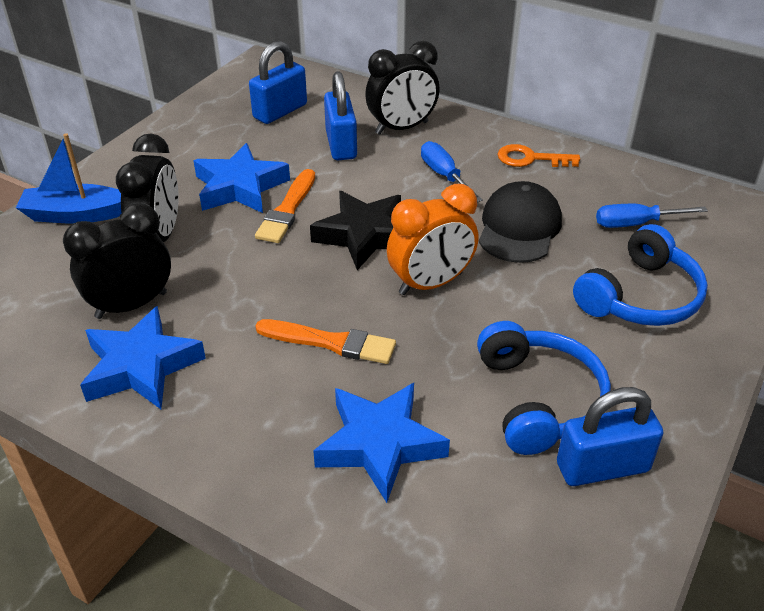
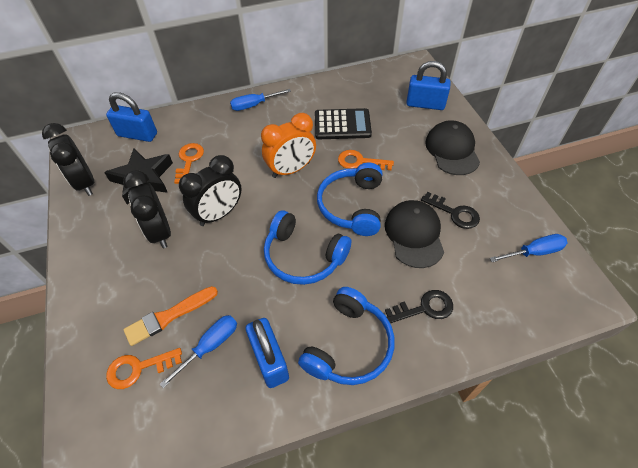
black calculator: none = 0 -> [315,108,372,139] = 1
black cap: [479,181,562,263] = 1 -> [385,200,444,268] [425,120,480,175] = 2
black key: none = 0 -> [385,290,453,323] [421,192,480,229] = 2
blue boat: [16,133,121,224] = 1 -> none = 0
blue headphones: [477,321,611,455] [573,224,708,326] = 2 -> [264,210,351,285] [298,287,394,385] [317,163,382,236] = 3
blue screwdriver: [421,141,483,202] [596,204,708,228] = 2 -> [159,315,237,389] [230,89,291,111] [490,234,568,262] = 3
blue star: [80,306,206,409] [193,143,290,213] [313,383,450,503] = 3 -> none = 0
orange brush: [255,169,315,243] [255,319,396,364] = 2 -> [123,286,218,346] = 1
orange key: [497,144,580,167] = 1 -> [106,348,182,389] [174,143,204,184] [338,150,394,170] = 3

